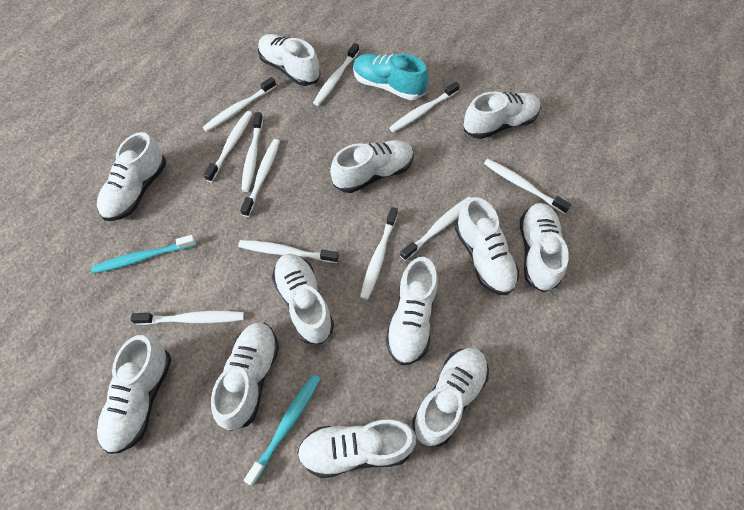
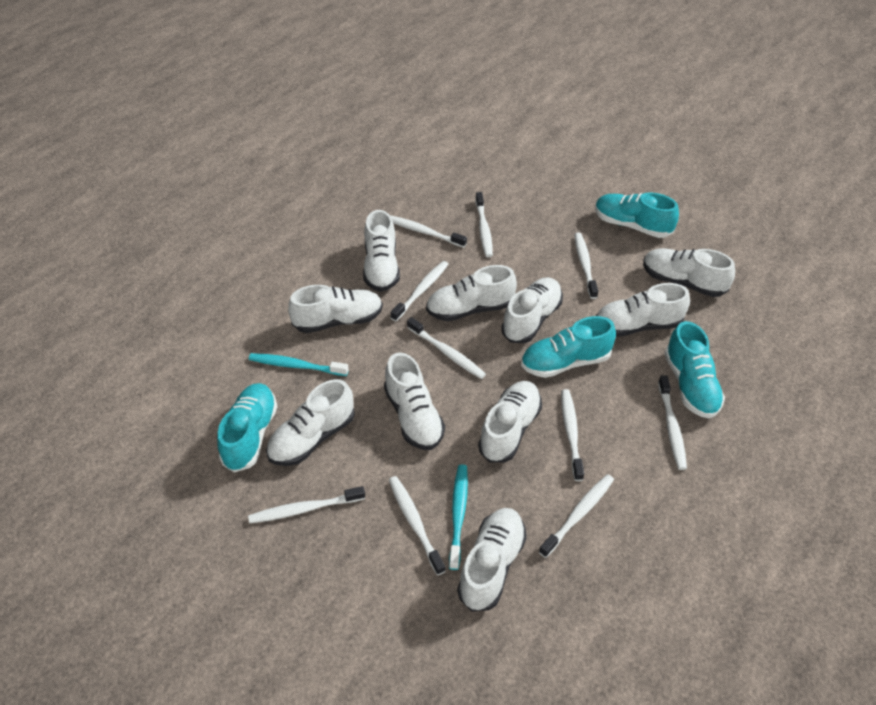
turquoise shoe: [353,53,429,100] = 1 -> [217,383,278,472] [521,316,616,378] [595,192,679,238] [664,321,725,418] = 4
white shoe: [97,132,166,221] [97,335,171,454] [211,323,279,431] [258,34,321,86] [272,254,334,344] [297,419,416,478] [330,140,414,193] [386,257,438,365] [412,348,489,447] [455,197,519,295] [464,91,541,139] [520,203,569,292] = 12 -> [266,379,355,466] [288,285,383,333] [363,210,400,292] [384,352,445,450] [426,265,517,321] [457,508,527,612] [478,381,542,463] [501,277,563,343] [596,283,690,337] [643,248,735,297] = 10
white toothbrush: [130,311,244,325] [203,77,276,132] [203,111,253,182] [238,240,339,263] [240,139,280,217] [241,112,263,192] [313,43,359,106] [360,207,398,300] [389,81,460,132] [400,197,471,261] [484,159,571,214] = 11 -> [248,486,365,523] [389,476,445,575] [390,215,467,248] [390,261,449,321] [407,317,486,379] [475,192,493,257] [539,474,614,558] [561,389,584,481] [574,233,598,299] [658,376,687,470] = 10

